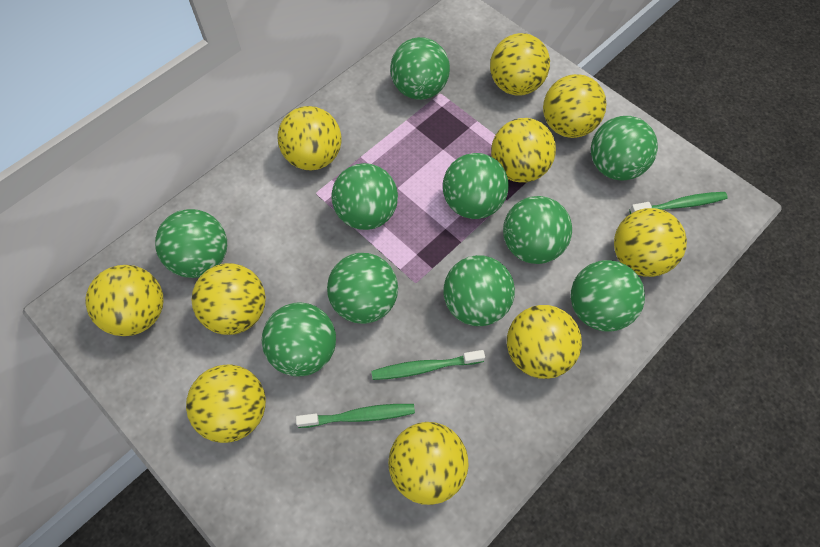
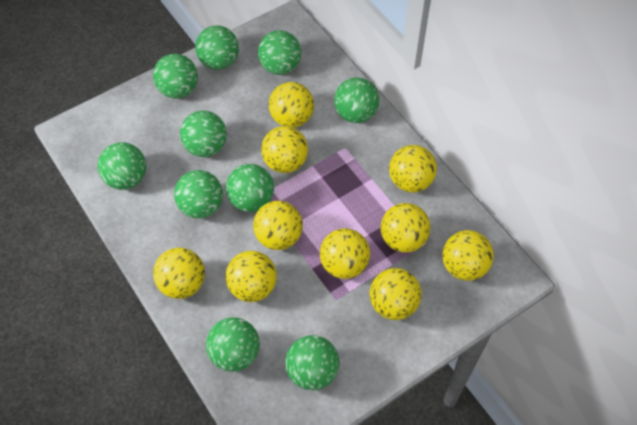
green toothbrush: [296,404,415,428] [371,350,485,380] [629,192,728,214] = 3 -> none = 0

